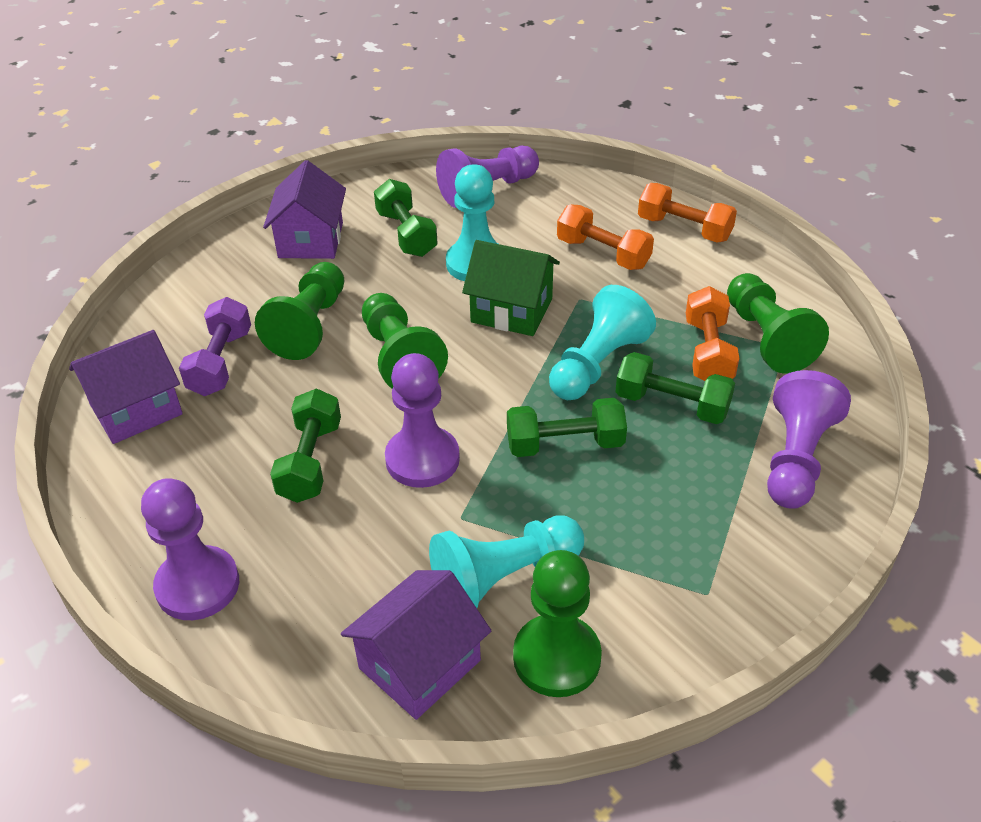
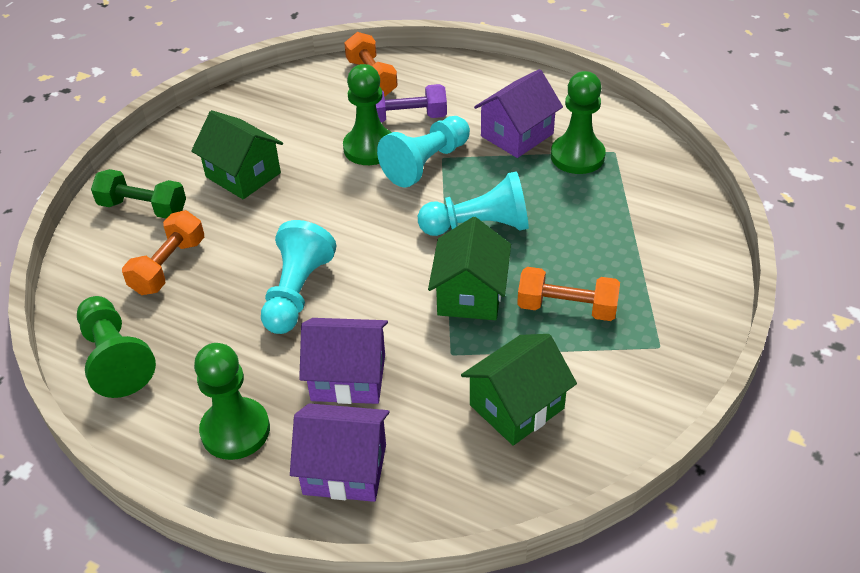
green dumbbell: [270,388,341,503] [374,179,438,257] [507,398,627,457] [615,352,735,424] = 4 -> [91,169,186,219] = 1
green house: [462,240,560,336] = 1 -> [191,110,283,199] [428,217,511,320] [461,334,577,446] = 3
purple pawn: [141,478,239,620] [385,353,460,488] [436,146,539,208] [767,370,851,509] = 4 -> none = 0

